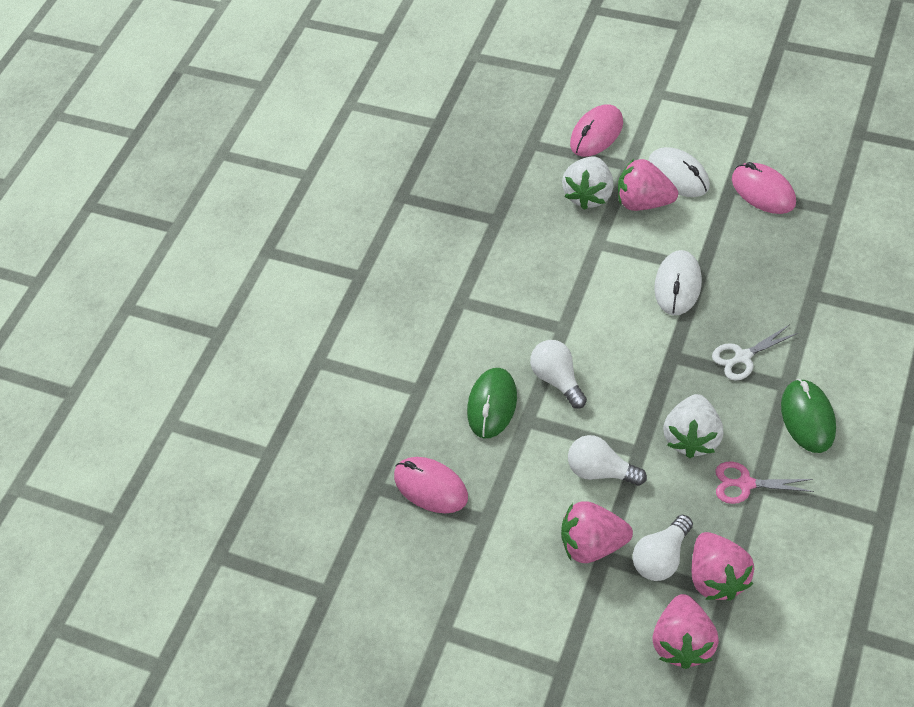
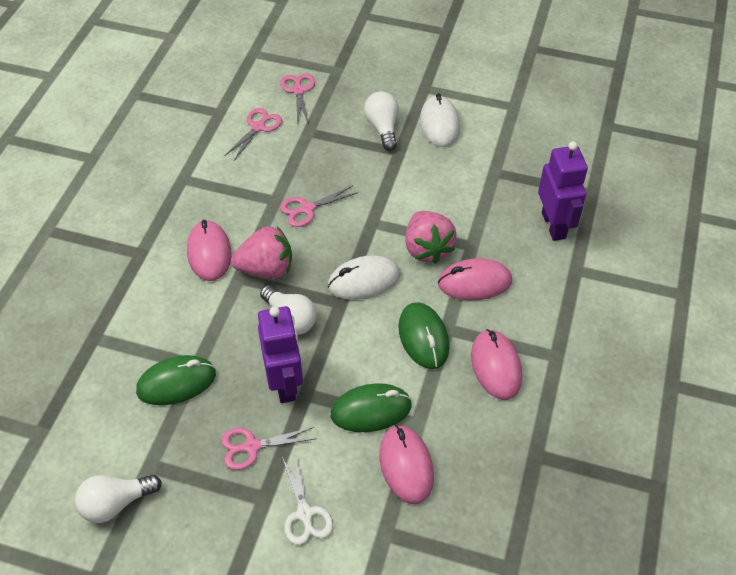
green mouse: [467,368,517,438] [781,379,836,453] = 2 -> [136,355,216,405] [331,383,412,432] [398,302,449,369] = 3
pink mouse: [394,457,468,513] [570,104,623,157] [732,162,796,214] = 3 -> [187,220,232,281] [379,425,434,504] [438,258,512,300] [471,329,522,400] = 4
pink scissors: [715,461,814,504] = 1 -> [221,427,317,470] [224,108,282,160] [280,73,315,124] [280,185,358,227] = 4
pink strawberry: [561,501,633,563] [618,159,678,211] [652,594,719,669] [692,532,754,601] = 4 -> [231,226,292,279] [405,211,457,264] = 2
purple robot: none = 0 -> [258,306,303,403] [538,141,588,241] = 2
white strawberry: [562,157,614,210] [663,394,723,458] = 2 -> none = 0

